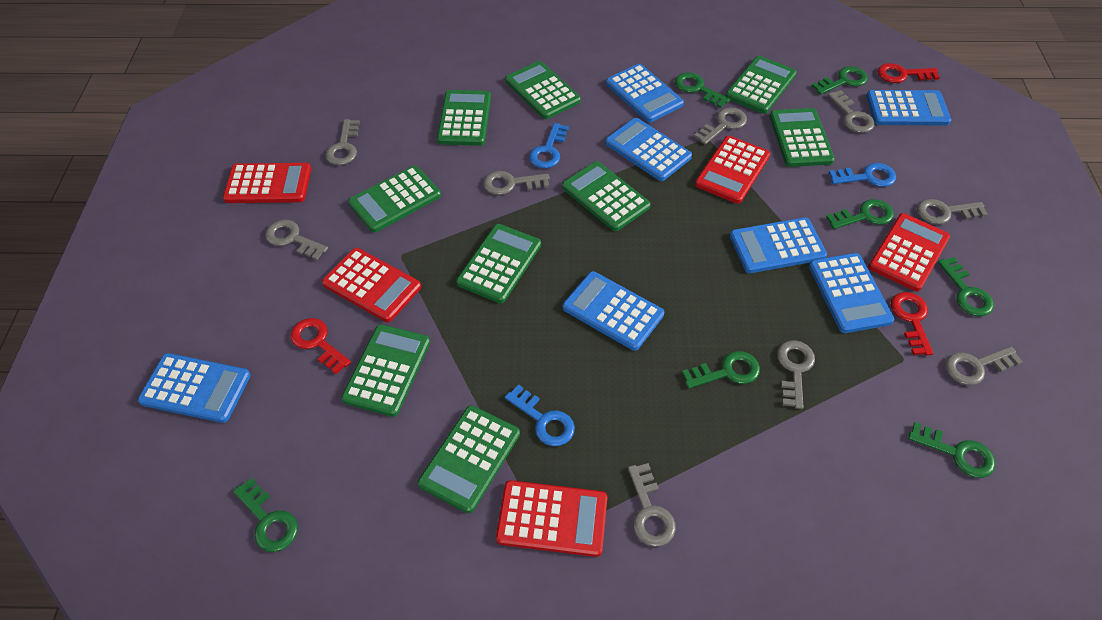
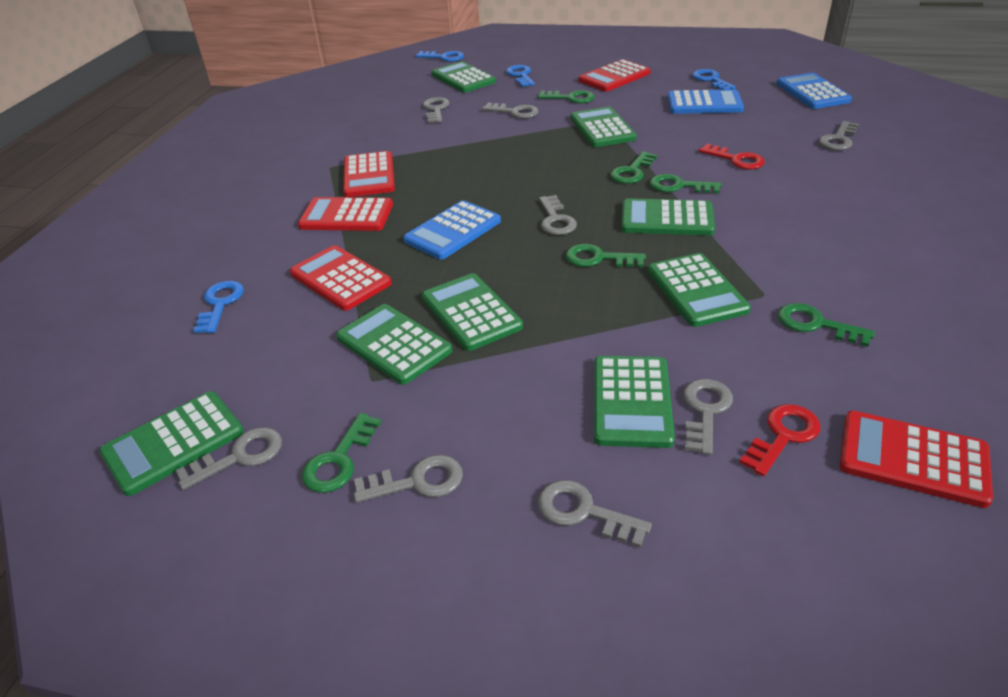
blue calculator: [138,353,251,423] [563,271,664,351] [605,118,692,181] [606,64,684,122] [730,217,827,273] [809,253,894,333] [866,90,951,126] = 7 -> [403,200,501,260] [668,89,744,114] [777,73,852,109] = 3
blue key: [505,384,575,446] [529,123,569,168] [829,163,896,187] = 3 -> [193,281,244,333] [416,51,464,62] [506,65,535,87] [692,69,736,90] = 4
green calculator: [342,324,430,417] [348,166,441,232] [418,405,520,513] [437,90,491,146] [456,224,541,303] [505,61,581,119] [562,161,651,231] [726,56,797,114] [770,108,835,167] = 9 -> [99,391,244,496] [336,304,452,385] [422,273,523,351] [432,61,496,93] [570,107,637,147] [594,356,675,448] [621,198,715,235] [648,253,751,327] = 8
green key: [233,477,298,552] [675,72,730,108] [682,351,760,389] [812,66,868,95] [826,199,894,229] [908,422,995,478] [938,257,994,316] = 7 -> [302,413,381,493] [538,90,594,103] [566,244,646,267] [610,151,657,184] [650,174,722,194] [778,303,875,347] = 6
grey key: [265,220,328,260] [325,119,360,165] [483,171,550,195] [628,463,676,547] [694,108,747,145] [777,340,815,409] [828,90,875,133] [917,199,988,225] [945,347,1023,385] = 9 -> [175,427,282,490] [354,455,463,503] [423,97,450,123] [482,103,539,119] [538,480,652,548] [539,195,577,235] [683,379,733,455] [819,121,859,150] = 8
red key: [291,318,351,374] [878,63,940,83] [891,292,933,356] = 3 -> [699,144,765,170] [739,404,820,476] = 2

